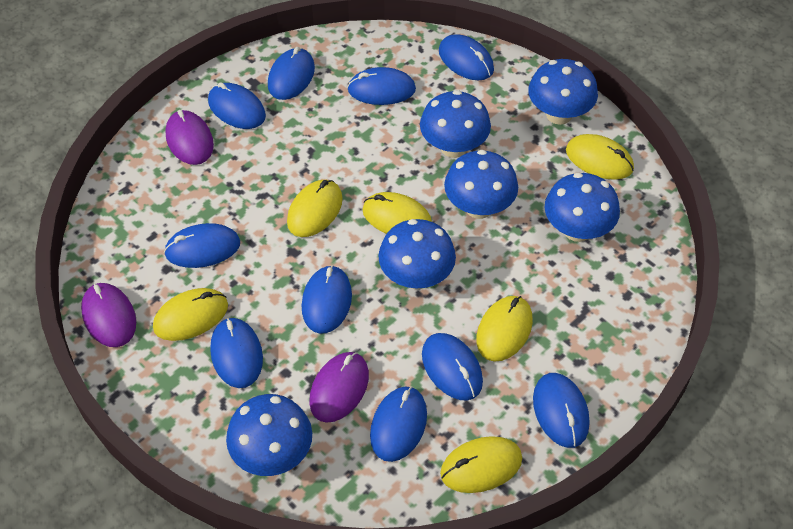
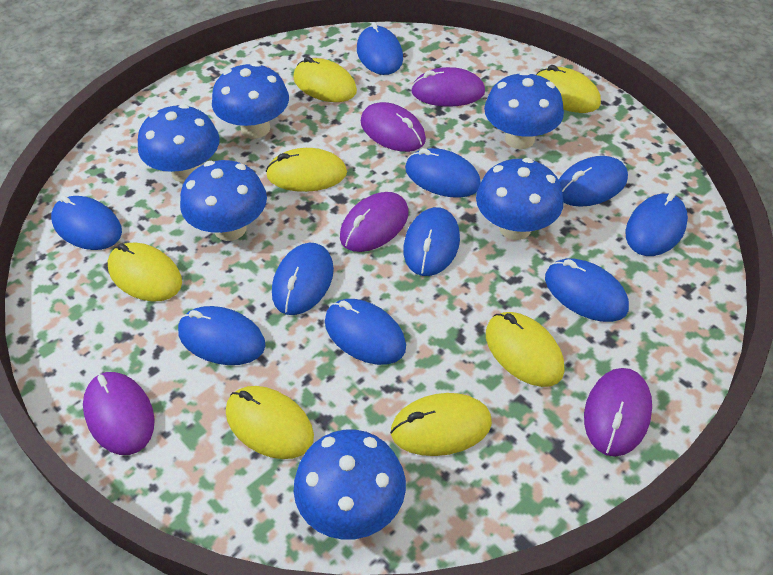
purple mouse: [81,283,136,347] [165,110,214,165] [309,352,369,423] = 3 -> [83,372,155,455] [340,192,408,252] [361,102,426,152] [411,67,485,107] [584,368,652,457] = 5
yellow mouse: [153,288,228,341] [287,180,343,237] [363,192,432,234] [440,436,522,493] [476,296,533,362] [566,134,634,180] = 6 -> [108,242,182,302] [226,386,314,459] [266,148,347,192] [293,56,357,102] [390,393,492,456] [486,312,565,387] [536,65,601,113] = 7

